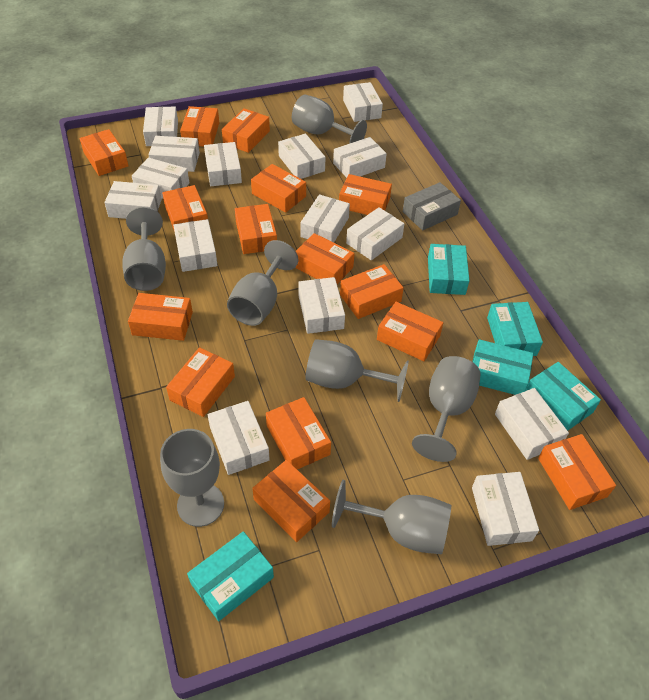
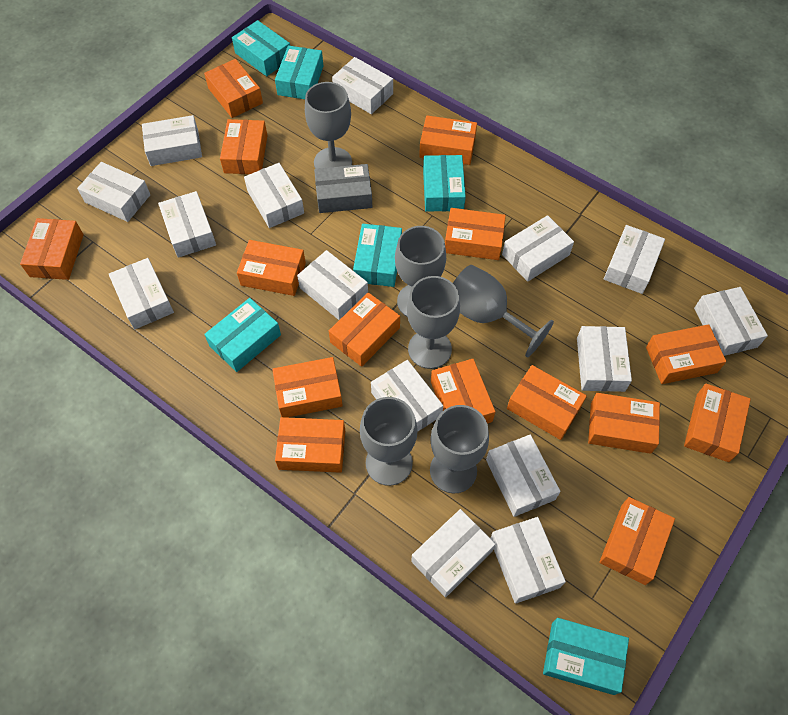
grey goblet: [122,207,166,291] [160,429,224,527] [227,240,298,326] [292,95,367,144] [305,339,409,402] [332,480,451,554] [412,356,480,462] = 7 -> [305,82,352,169] [360,397,418,486] [395,226,446,317] [407,276,460,369] [430,405,489,493] [453,265,554,358] = 6
turquoise box: [187,531,274,621] [428,244,470,295] [472,339,533,395] [487,302,543,356] [526,362,601,431] = 5 -> [204,298,281,372] [232,20,290,76] [275,46,323,99] [353,224,402,287] [423,155,466,212] [543,618,629,695] = 6

